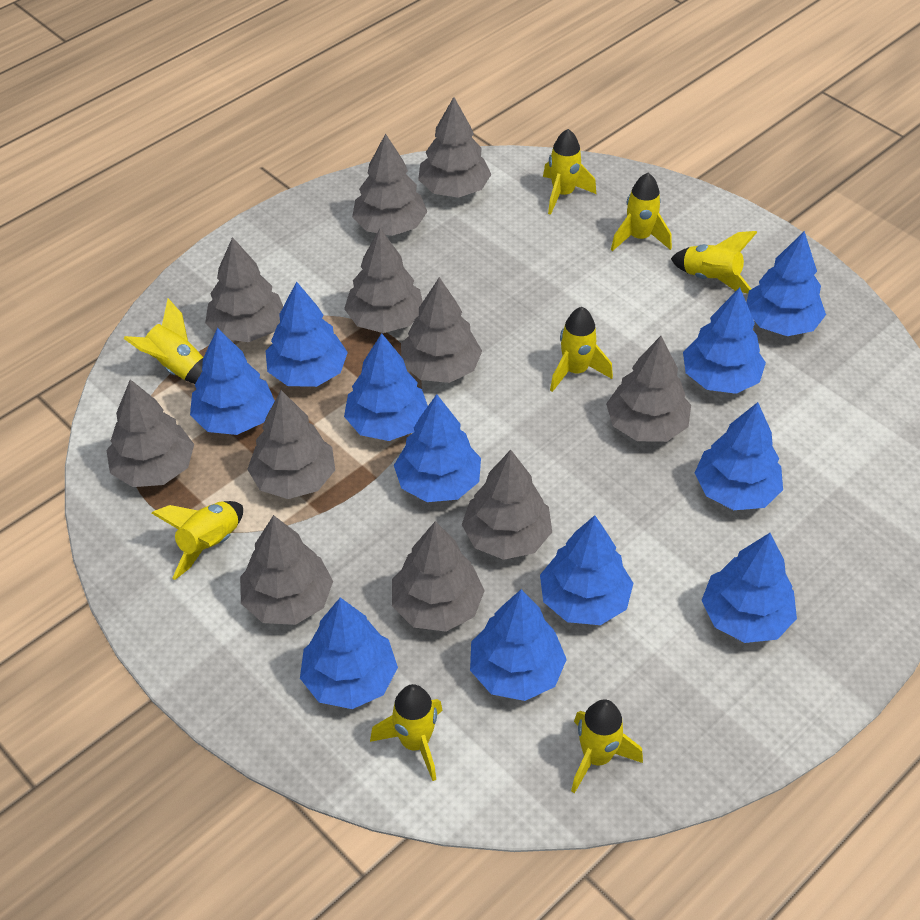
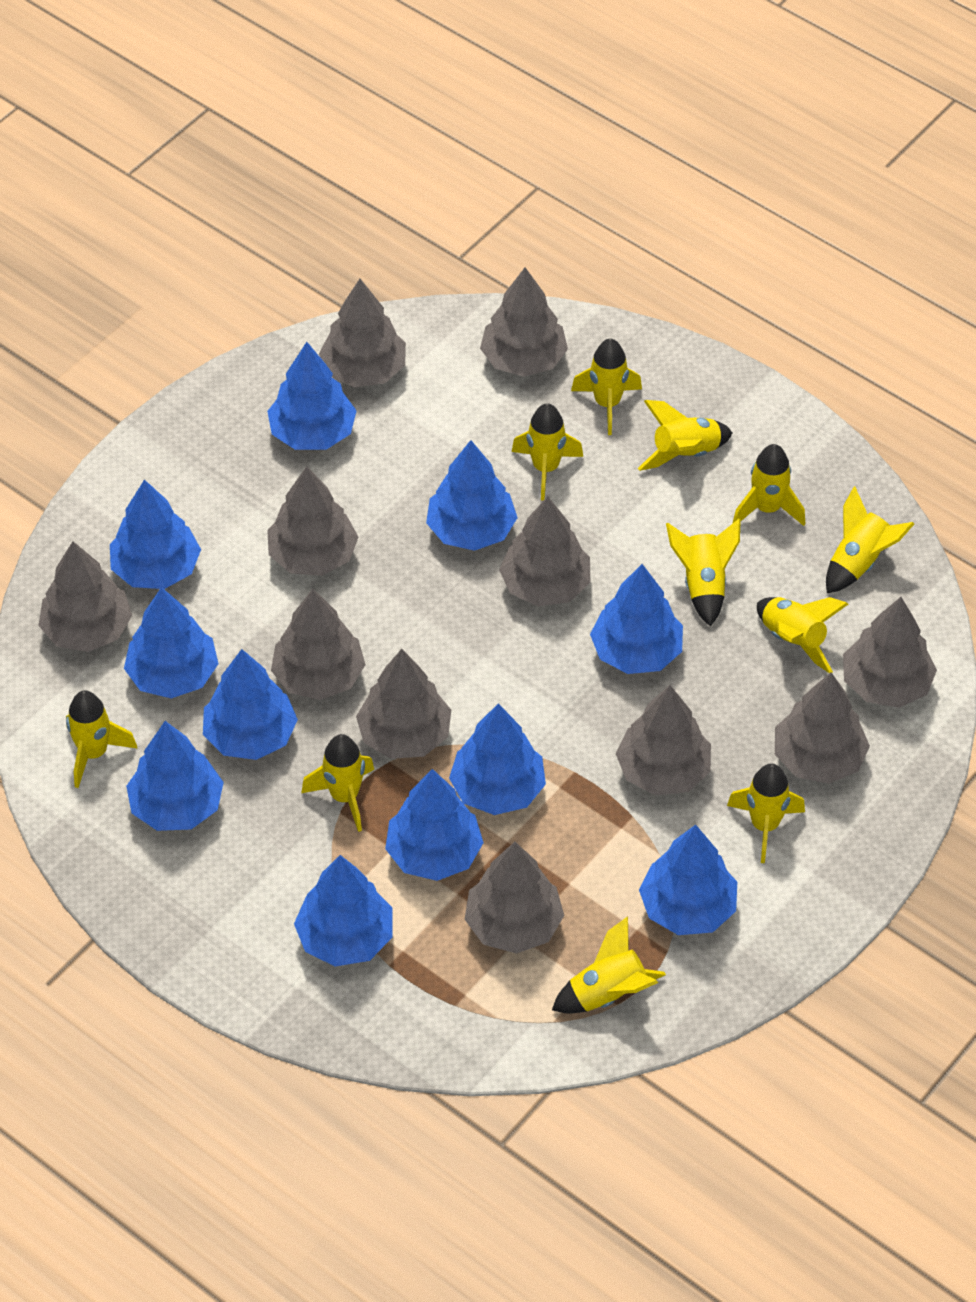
yellow rocket: [124,298,203,384] [152,501,243,580] [370,684,443,781] [543,129,596,215] [550,307,613,392] [571,699,643,793] [611,173,672,251] [671,231,757,293] = 8 -> [66,690,137,788] [301,734,374,832] [512,403,583,501] [552,916,666,1014] [571,339,642,435] [638,400,732,471] [666,519,741,627] [727,764,805,863] [732,444,805,526] [757,597,848,673] [826,486,914,593] = 11

